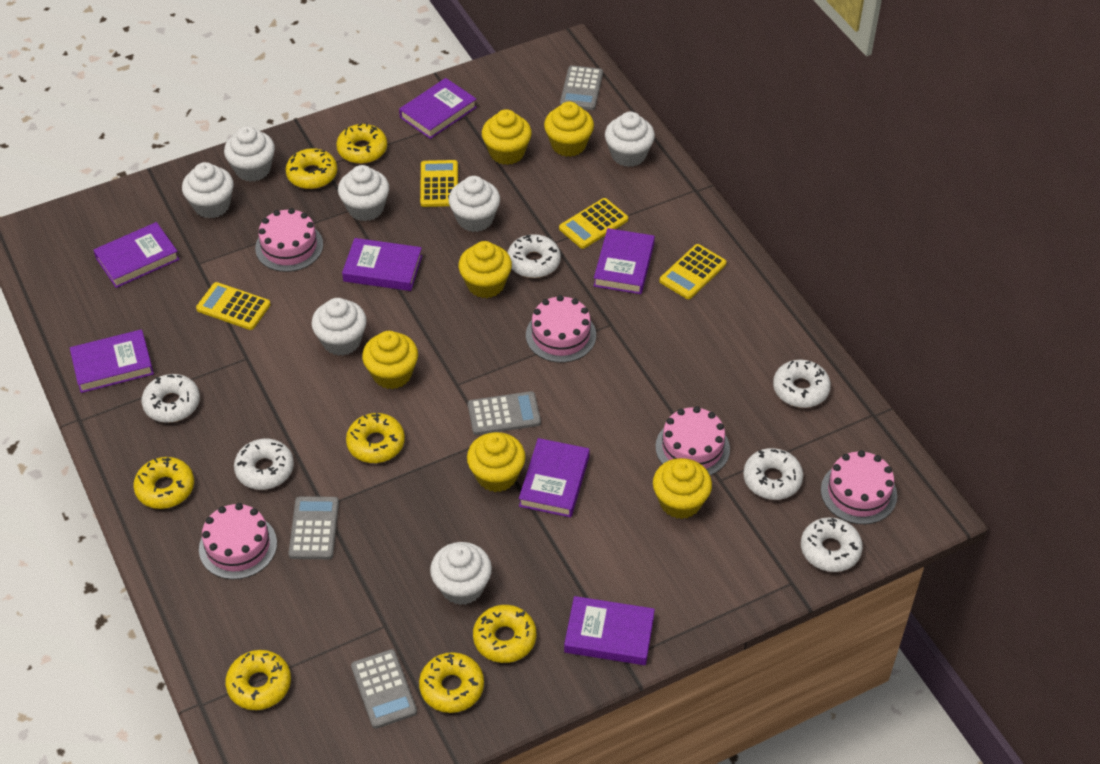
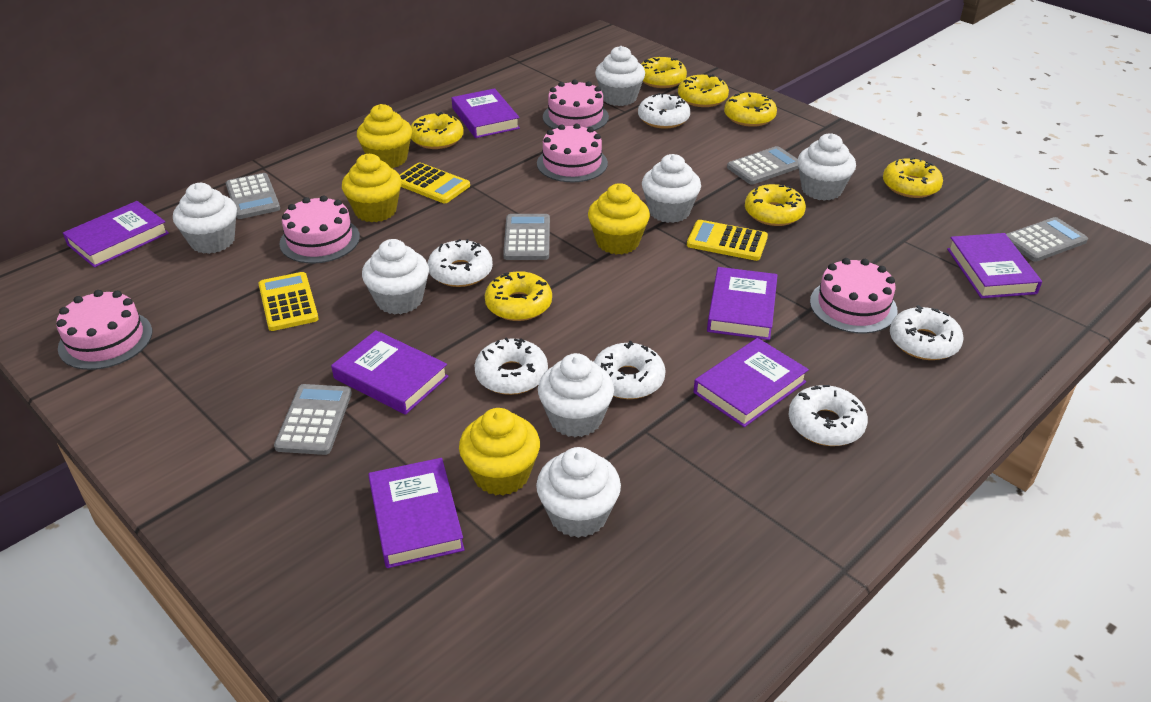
grey calculator: [289,496,339,559] [351,649,417,729] [468,391,541,435] [560,65,603,110] = 4 -> [226,173,280,219] [274,384,352,455] [503,214,550,260] [727,146,799,185] [1006,217,1088,262] = 5
yellow calculator: [196,282,271,330] [420,160,458,207] [559,198,628,249] [659,244,726,299] = 4 -> [258,272,319,331] [400,162,470,203] [687,220,768,261] = 3
yellow cupcake: [362,331,418,389] [458,241,512,298] [467,432,526,492] [482,109,532,165] [544,102,594,157] [653,458,712,519] = 6 -> [342,154,402,222] [357,104,412,168] [459,408,540,495] [588,183,650,255] = 4

